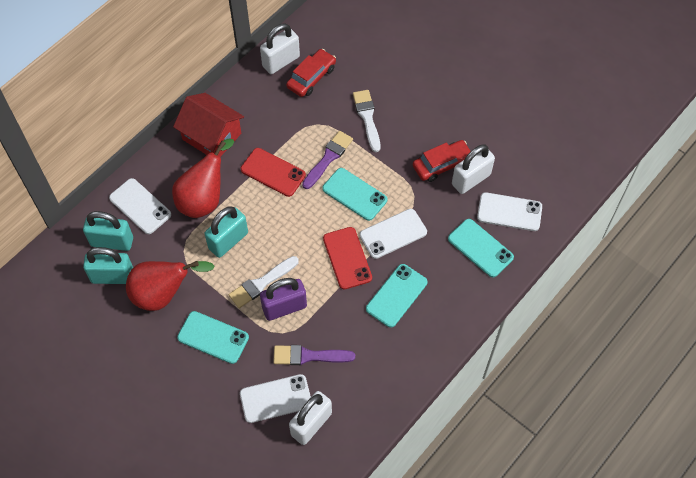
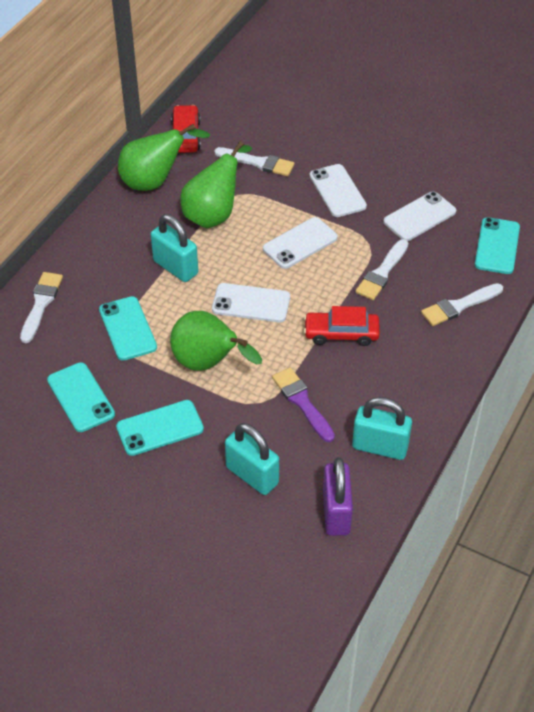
green pear: none = 0 -> [118,124,210,191] [170,311,262,371] [180,141,252,228] = 3
purple brush: [273,345,355,365] [302,131,353,189] = 2 -> [272,367,335,442] = 1
red house: [173,93,244,157] = 1 -> none = 0
red pear: [126,261,215,311] [172,139,234,218] = 2 -> none = 0
red phone: [241,148,306,197] [323,227,372,289] = 2 -> none = 0
white brush: [229,256,299,308] [353,90,380,152] = 2 -> [20,272,63,343] [214,147,295,176] [355,239,408,300] [421,283,503,326] = 4
white padlock: [260,24,300,74] [289,391,332,445] [452,144,495,194] = 3 -> none = 0

